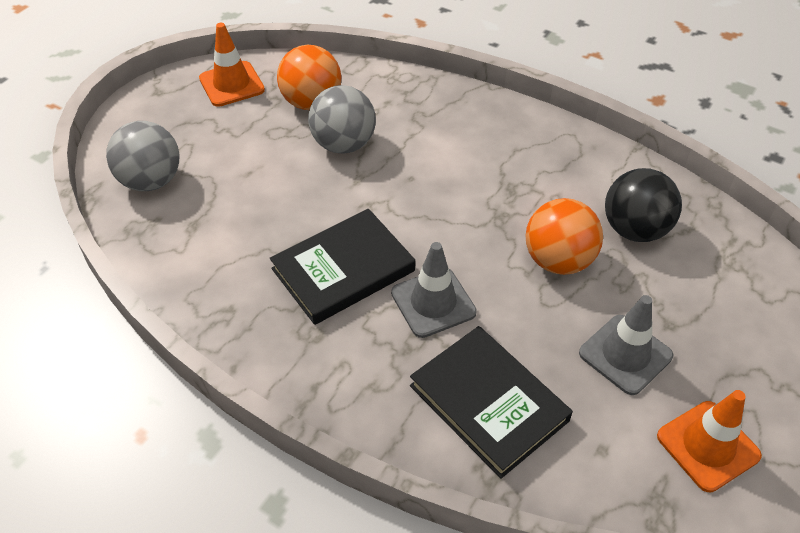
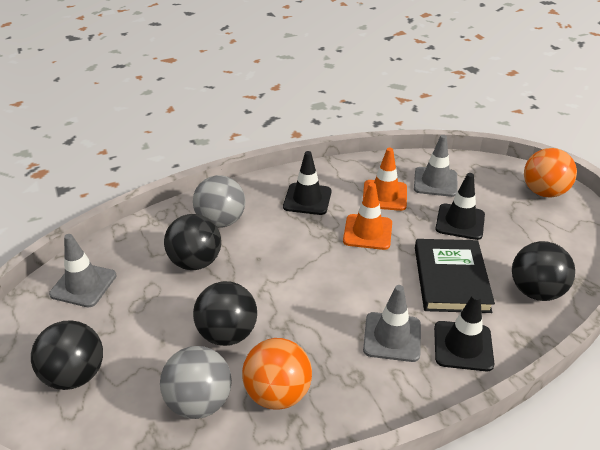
black ball: [605,168,682,242] = 1 -> [31,320,103,390] [164,214,221,270] [193,281,257,346] [512,241,575,301] = 4
black book: [270,209,415,325] [410,326,573,479] = 2 -> [415,239,495,313] = 1
black traffic cone: none = 0 -> [283,151,331,215] [434,294,495,371] [435,173,485,240] = 3
grey traffic cone: [391,242,477,338] [579,295,673,395] = 2 -> [49,234,116,307] [363,285,421,362] [414,135,458,197] = 3

